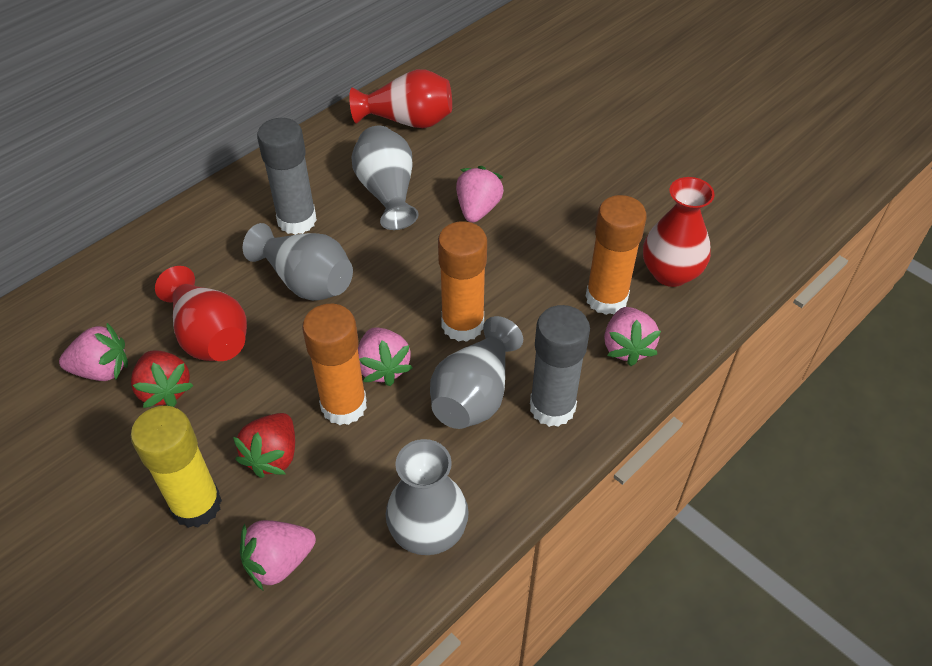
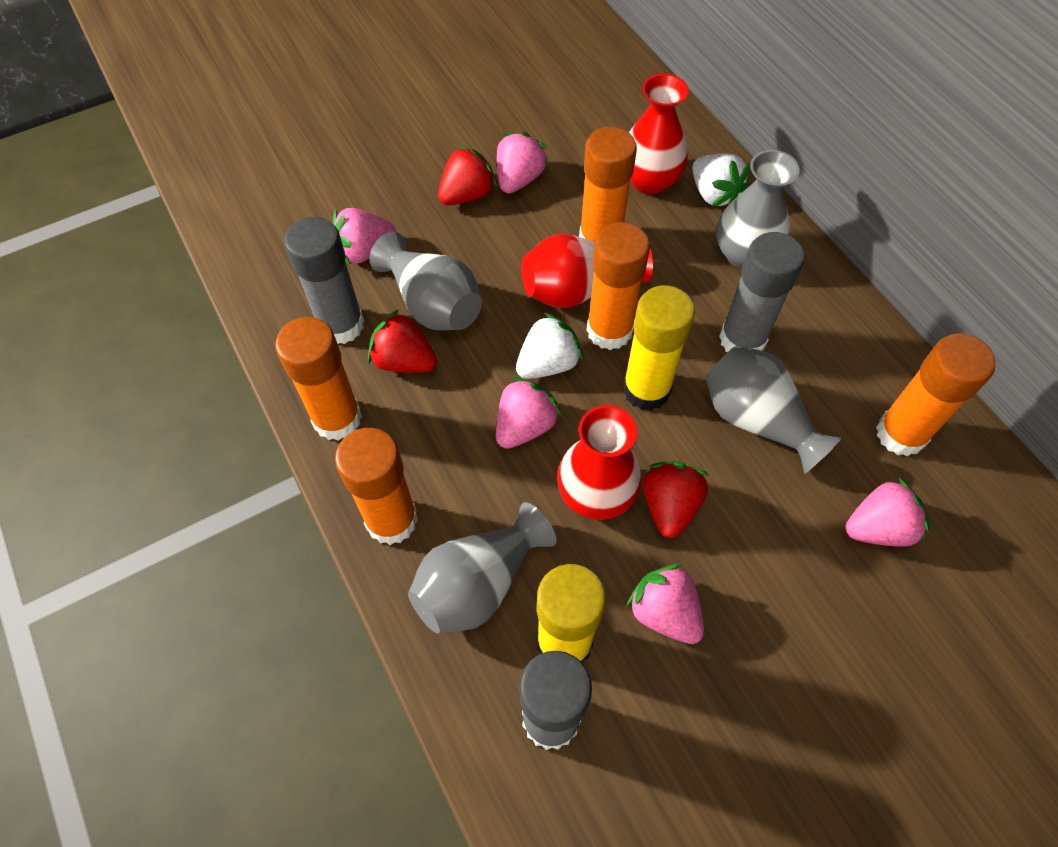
grey glue stick: [257,118,317,235] [530,305,590,427] = 2 -> [284,217,364,344] [519,651,592,750] [719,232,805,352] = 3
orange glue stick: [302,304,367,425] [438,221,487,342] [585,195,647,315] = 3 -> [275,317,362,441] [335,428,418,545] [579,127,637,242] [587,222,650,350] [876,333,996,457] = 5
red strawberry: [131,351,194,408] [233,413,295,478] = 2 -> [368,310,437,373] [438,145,497,205] [643,461,709,538] = 3
white strawberry: none = 0 -> [516,312,583,379] [692,154,750,207] = 2
yellow glue stick: [131,406,222,528] = 1 -> [537,564,606,663] [623,285,695,411] = 2

